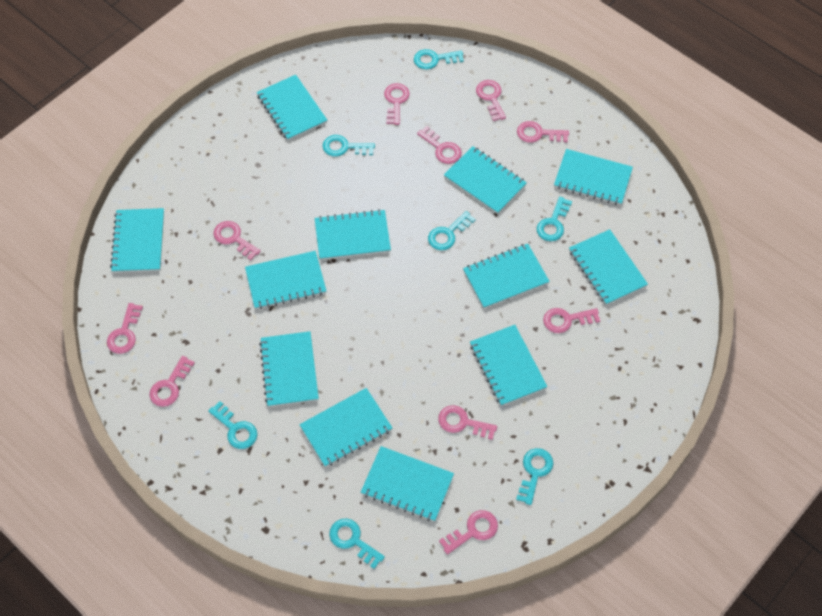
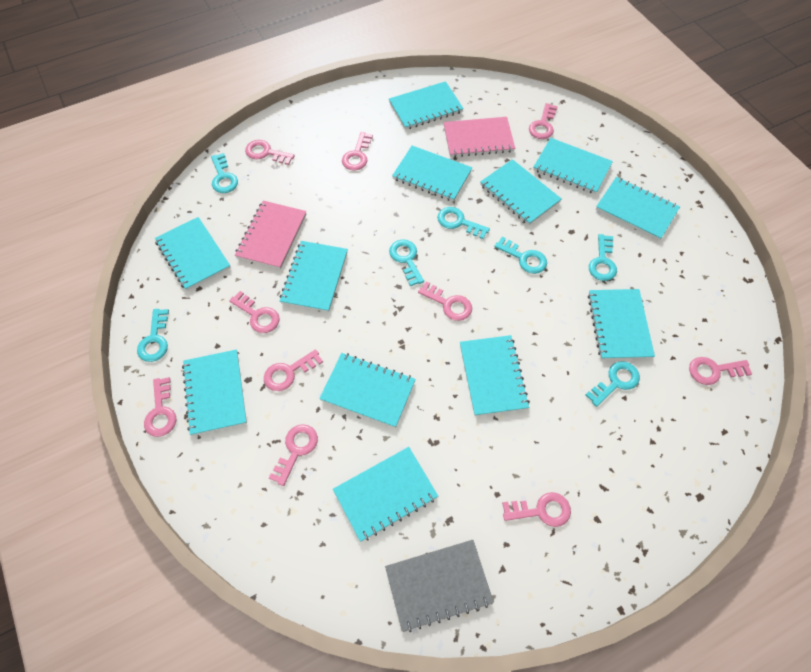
grey notebook: none = 0 -> [385,540,494,632] = 1
pink notebook: none = 0 -> [235,201,306,269] [444,117,515,157] = 2

